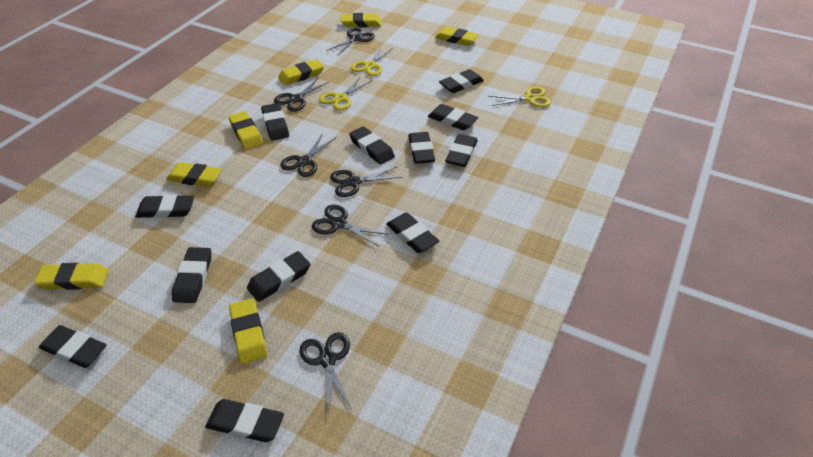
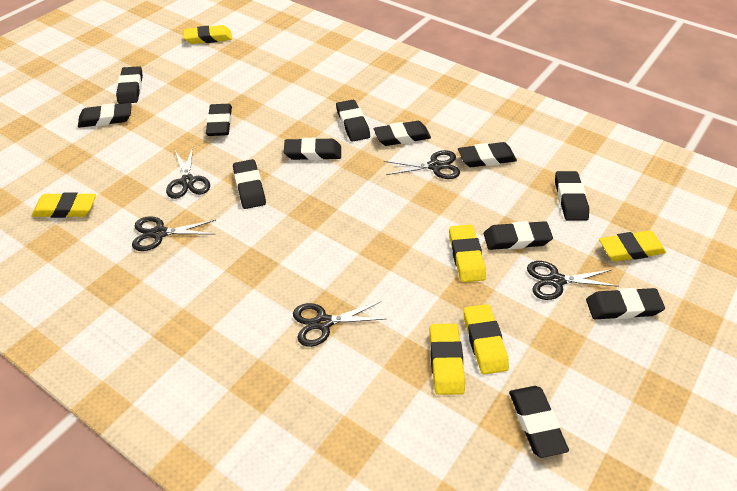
black scissors: [274,78,329,112] [280,133,337,177] [299,332,353,415] [312,205,389,246] [326,27,375,56] [330,167,402,197] = 6 -> [132,216,216,251] [166,147,210,199] [293,301,386,347] [384,150,460,179] [527,261,619,300] = 5
yellow eraser: [34,263,109,290] [166,162,222,187] [228,111,263,149] [229,298,267,364] [278,59,324,85] [341,13,381,28] [435,26,479,46] = 7 -> [32,192,96,218] [183,25,232,44] [430,324,465,395] [449,225,486,282] [463,304,509,374] [599,230,666,262] = 6
yellow scissors: [319,77,372,111] [351,46,393,76] [488,87,551,107] = 3 -> none = 0

